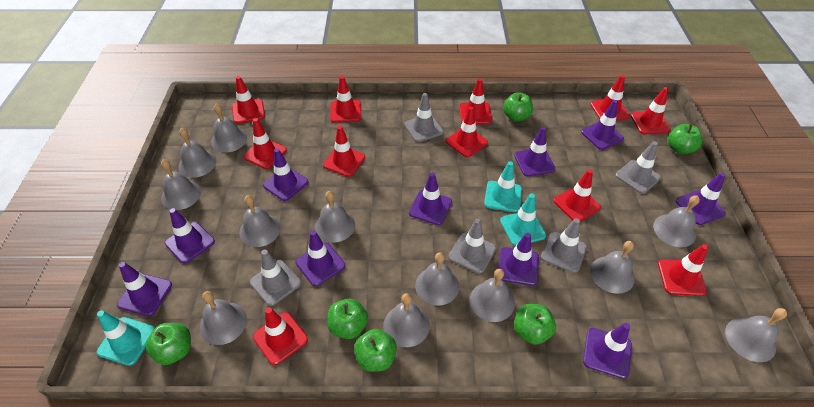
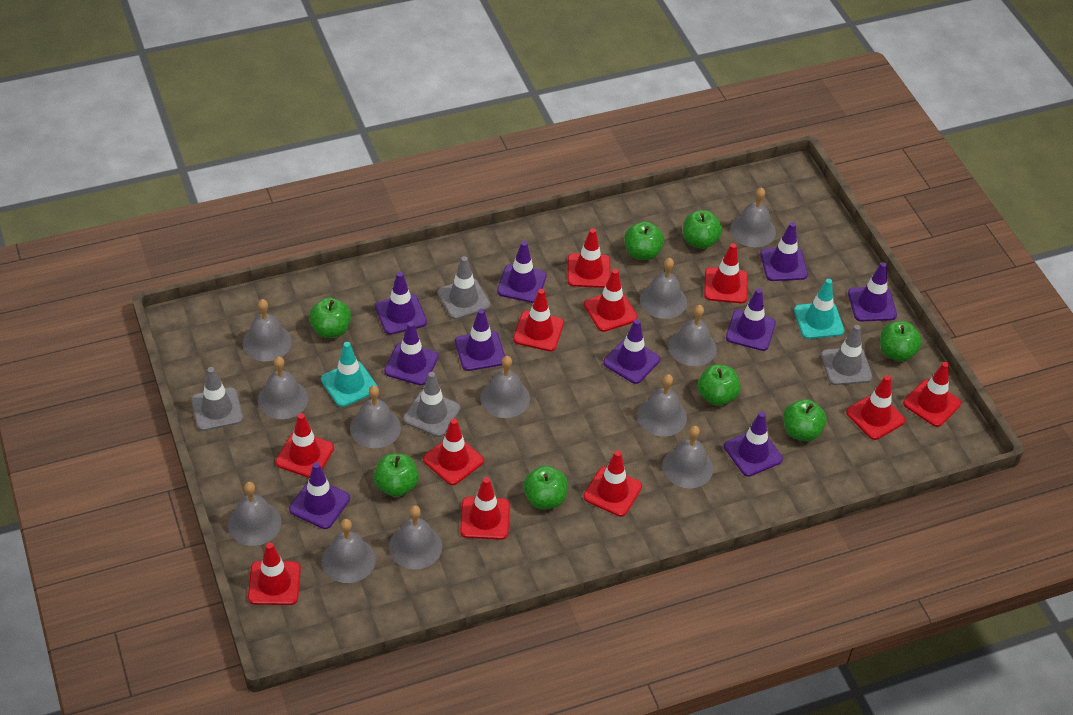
green apple: [145,323,191,365] [327,298,368,339] [354,329,397,372] [503,92,533,122] [514,304,556,345] [668,124,703,154] = 6 -> [309,297,351,338] [374,453,419,497] [523,466,568,509] [624,221,664,260] [683,210,722,249] [698,364,741,406] [783,399,827,441] [880,321,922,361] = 8
grey traffic cone: [250,250,302,306] [404,93,443,142] [449,219,496,274] [541,218,587,273] [615,141,661,194] = 5 -> [191,367,243,431] [403,372,461,437] [437,256,490,319] [821,325,872,385] = 4
turquoise traffic cone: [97,310,155,366] [484,161,522,212] [500,194,546,246] = 3 -> [321,342,378,407] [794,279,844,339] = 2

